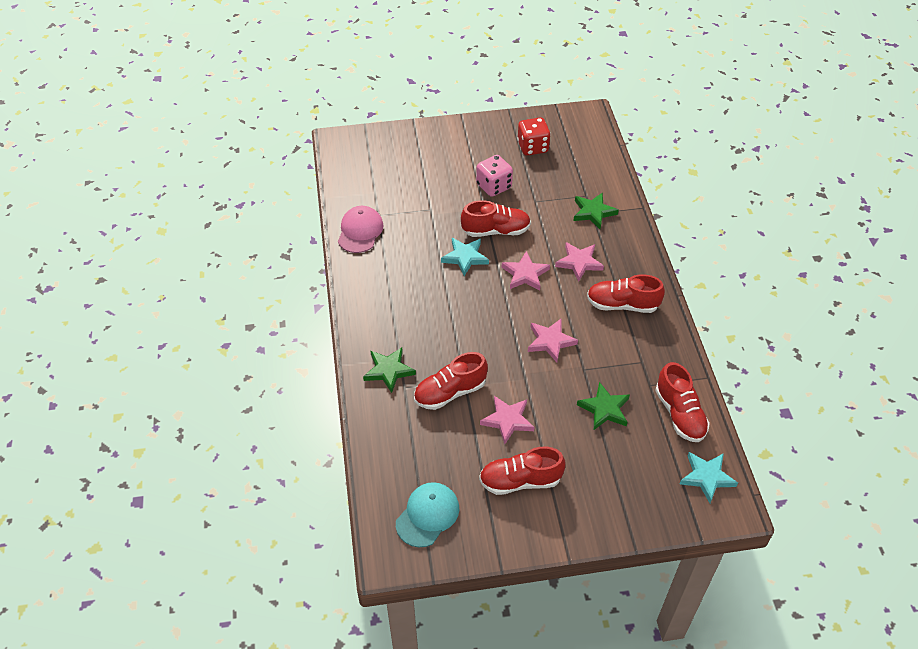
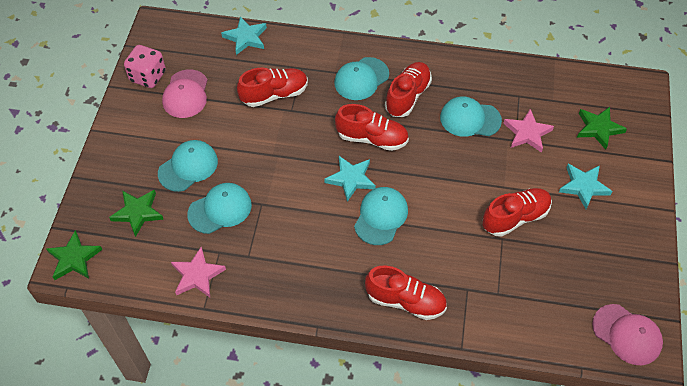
pink cap: [338,206,384,253] = 1 -> [162,69,208,118] [592,304,663,365] = 2
pink star: [480,396,534,444] [502,251,550,291] [528,319,578,362] [555,242,604,282] = 4 -> [171,247,226,297] [503,109,554,153] = 2
red dice: [517,118,551,156] = 1 -> none = 0
turquoise cap: [396,482,459,547] = 1 -> [158,140,218,192] [187,183,252,234] [334,57,389,100] [354,187,408,245] [440,97,502,137] = 5
turquoise star: [441,238,489,276] [680,452,738,503] = 2 -> [221,16,267,55] [324,156,376,202] [559,164,613,209] = 3

